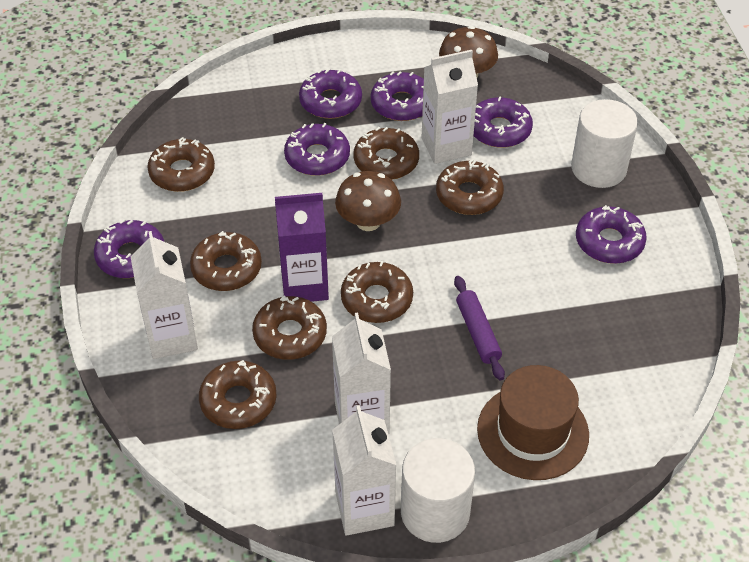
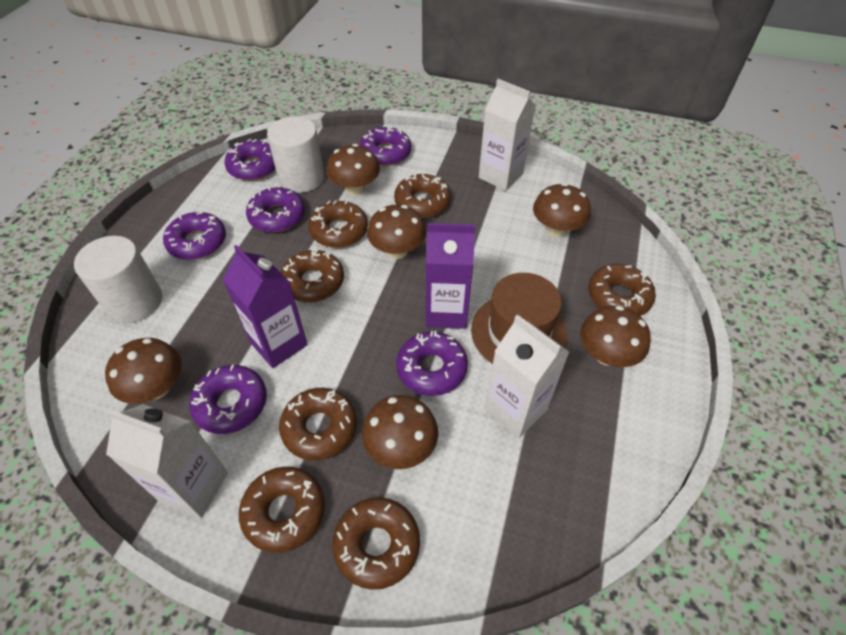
brown mushroom: [335,171,401,231] [439,26,498,78] = 2 -> [105,338,182,404] [326,144,380,196] [362,395,438,469] [367,205,426,259] [533,183,591,237] [580,305,651,367] = 6
purple carton: [275,193,329,302] = 1 -> [222,245,308,368] [426,223,476,329] = 2
purple rolling pin: [454,276,505,381] = 1 -> none = 0
white carton: [131,231,198,359] [332,312,391,434] [332,405,396,536] [422,50,478,164] = 4 -> [106,404,228,518] [479,79,535,191] [484,315,569,438] = 3

